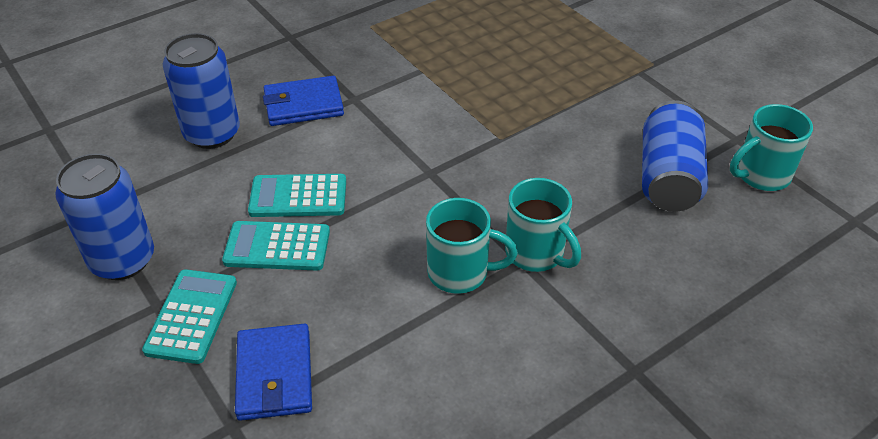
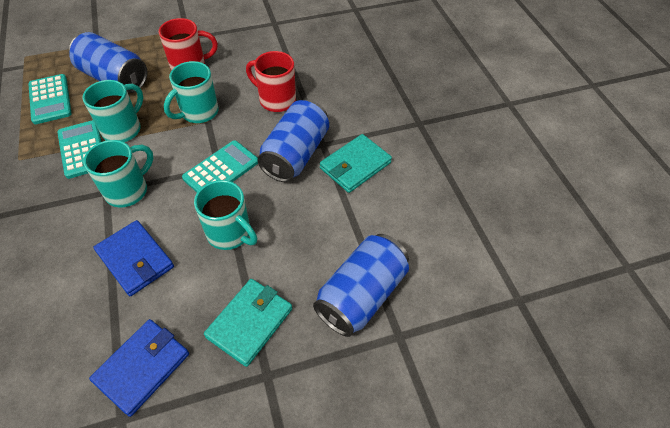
red mug: none = 0 -> [159,18,218,70] [246,51,296,112] = 2
turquoise mug: [426,198,518,294] [505,178,581,272] [730,104,813,191] = 3 -> [82,80,143,142] [84,140,153,208] [164,61,219,123] [194,180,257,250] = 4
turquoise wallet: none = 0 -> [204,279,292,367] [320,134,392,193] = 2

